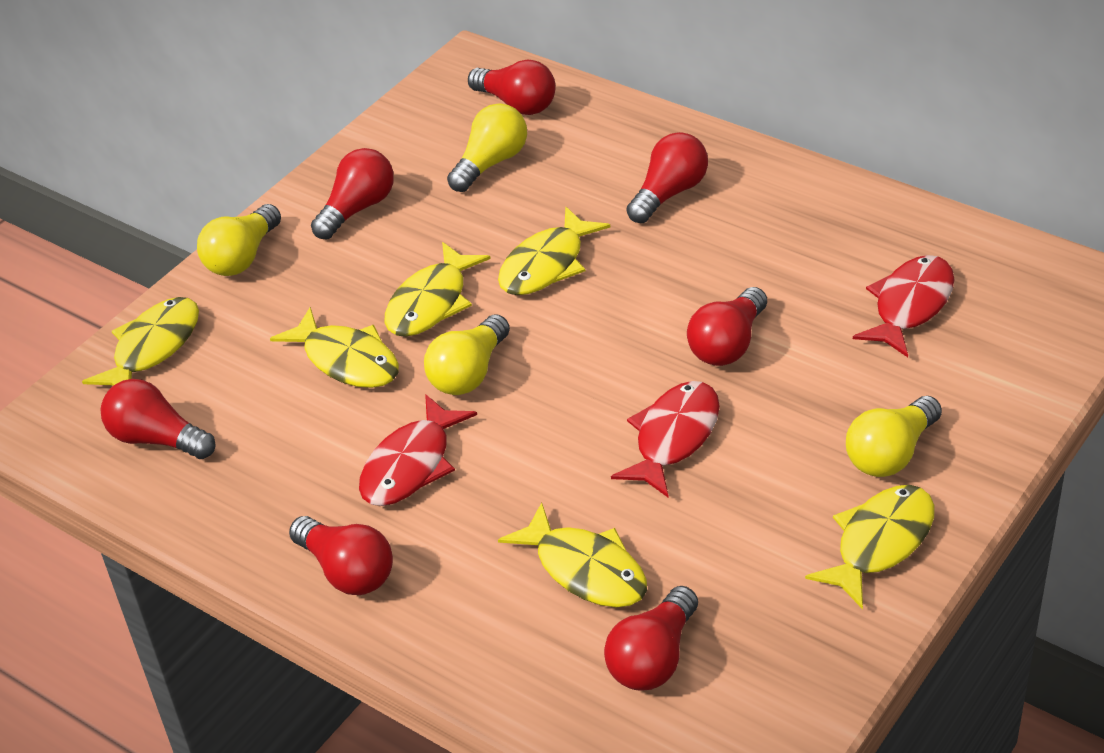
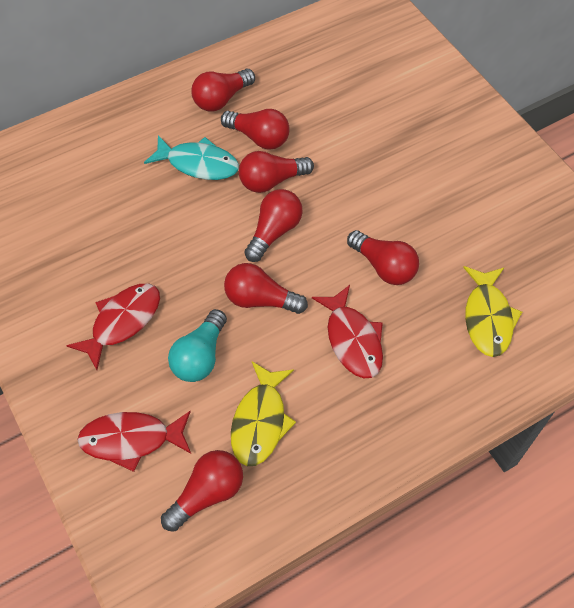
turquoise fish: none = 0 -> [144,135,239,180] = 1
turquoise light bulb: none = 0 -> [168,309,227,382] = 1
yellow fish: [82,297,199,386] [270,307,399,388] [384,242,491,337] [498,207,610,295] [498,502,647,607] [805,485,935,609] = 6 -> [231,362,296,466] [463,266,522,357] = 2
yellow light bulb: [197,204,281,276] [424,314,510,395] [447,103,527,192] [846,396,942,477] = 4 -> none = 0

